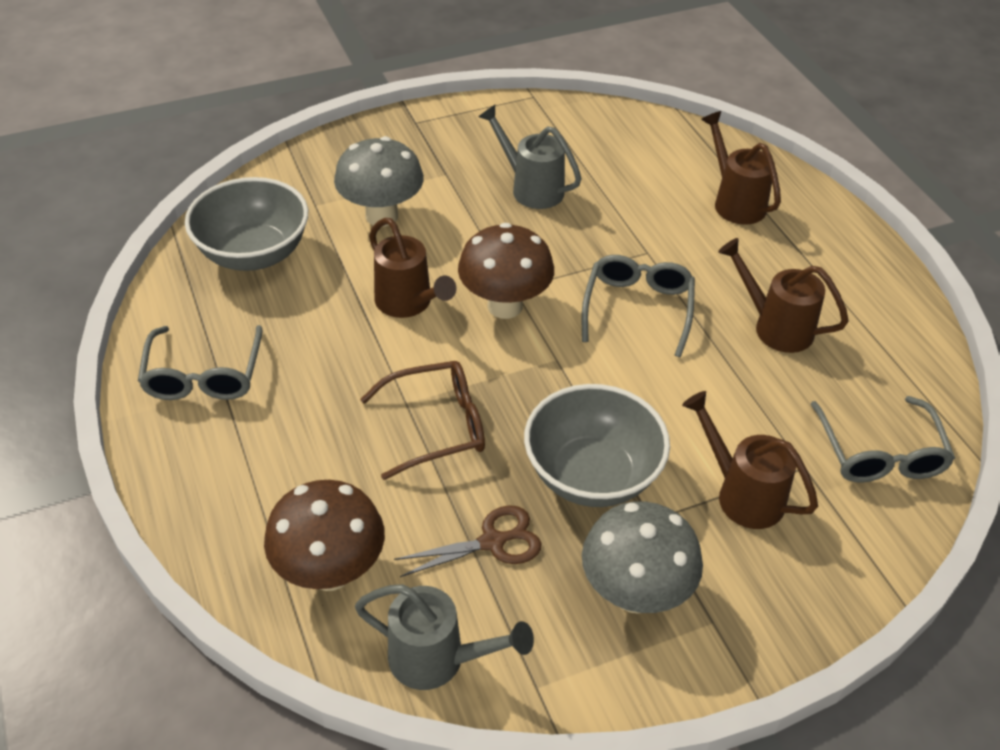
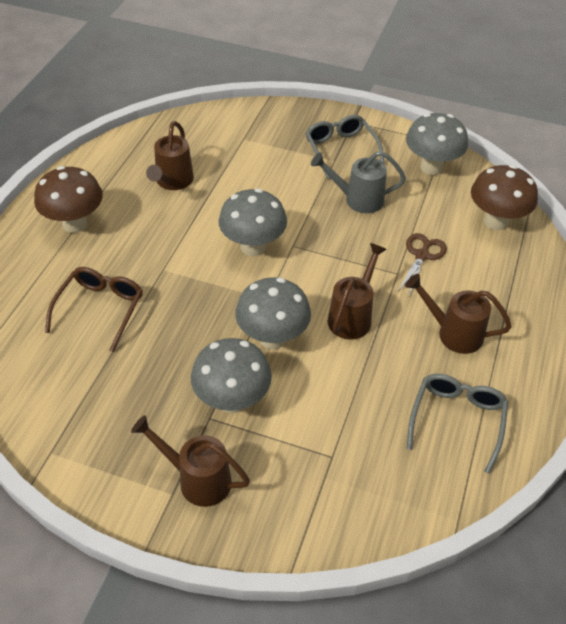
grey bowl: [185,177,308,271] [524,384,670,507] = 2 -> none = 0
grey glasses: [138,325,263,400] [582,255,695,357] [811,396,955,483] = 3 -> [306,115,385,179] [407,374,509,474] = 2
grey mushroom: [334,136,424,227] [582,501,703,614] = 2 -> [191,338,272,413] [219,189,287,256] [235,278,311,349] [406,113,468,175] = 4
grey watering can: [355,584,534,690] [478,105,582,209] = 2 -> [311,151,406,213] = 1

